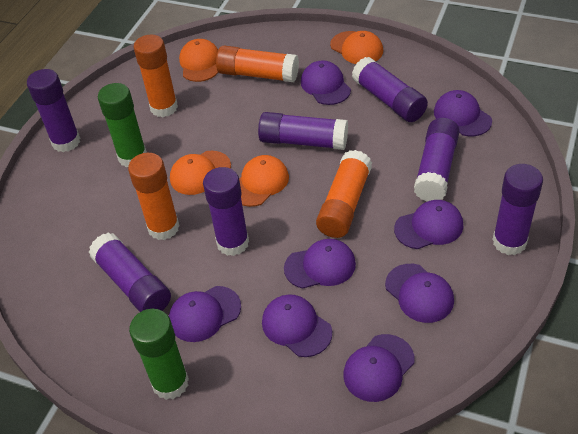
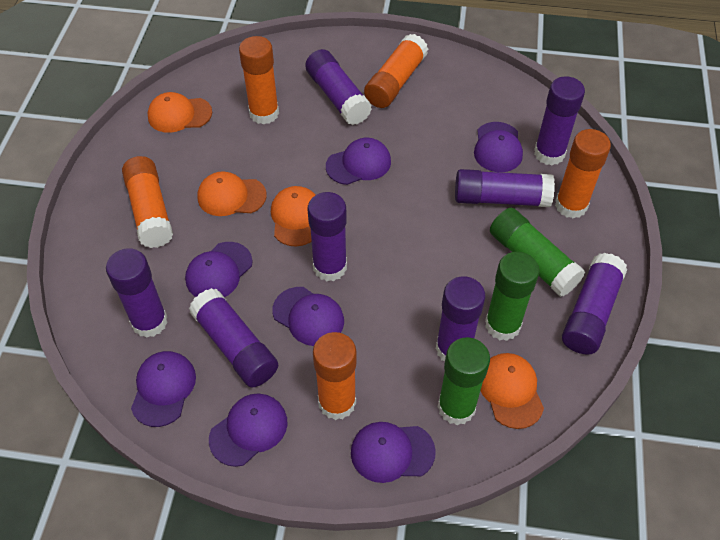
green glue stick: [98,83,147,167] [129,309,189,400] = 2 -> [438,337,490,425] [485,252,539,341] [490,208,585,297] = 3
orange glue stick: [128,153,180,240] [133,35,178,117] [216,46,299,82] [316,150,372,238] = 4 -> [122,156,173,248] [239,36,279,125] [313,332,357,420] [364,34,428,108] [555,129,611,219] = 5
purple cap: [169,286,241,342] [262,294,332,357] [284,239,356,289] [301,60,351,105] [343,334,415,402] [385,264,454,323] [394,200,463,249] [434,90,492,136] = 8 -> [131,351,196,427] [185,242,253,297] [209,393,288,467] [272,287,344,346] [326,138,391,185] [351,422,436,483] [474,122,523,172] = 7
purple glue stick: [27,69,80,152] [89,232,171,312] [203,167,249,256] [258,112,348,150] [352,57,428,122] [414,118,459,202] [492,164,543,255] = 7 -> [106,248,168,338] [189,288,278,388] [305,49,372,125] [307,192,347,281] [436,276,485,361] [455,169,555,207] [534,76,585,165] [562,253,627,355] = 8

